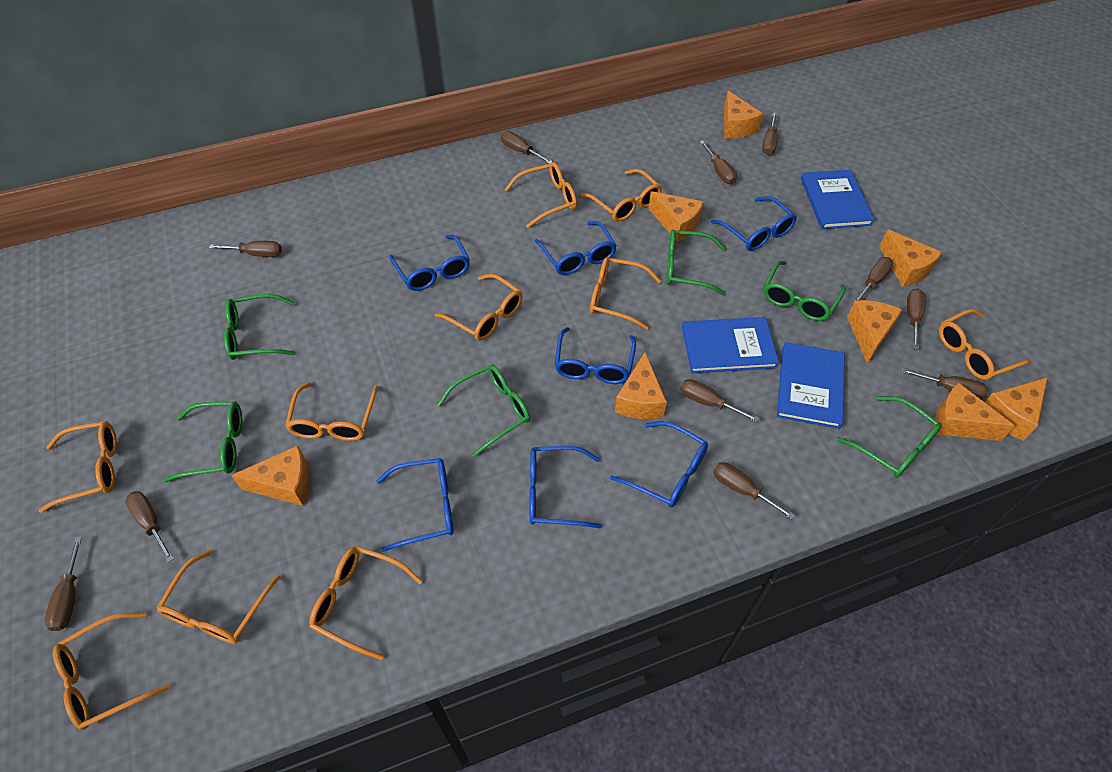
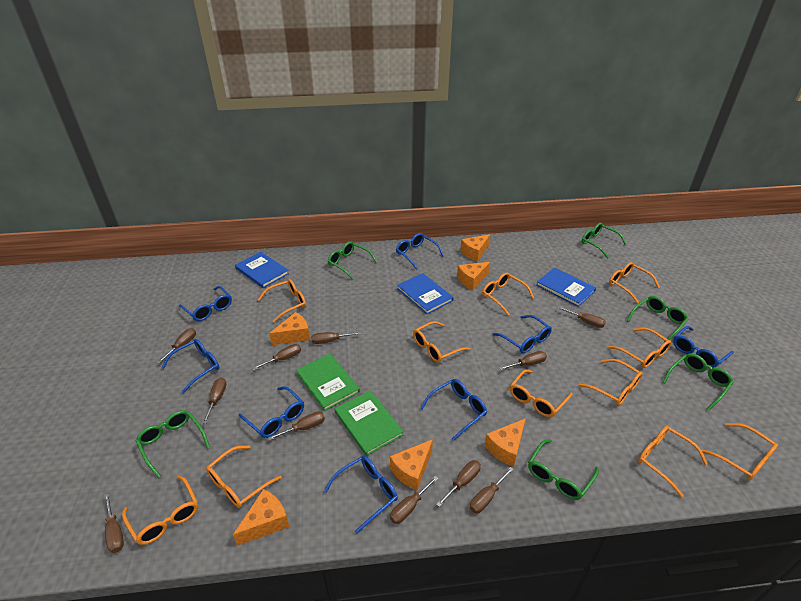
blue glasses: [376,458,454,552] [390,235,470,291] [530,446,602,528] [535,221,617,275] [555,327,636,384] [610,421,708,508] [711,196,797,251] = 7 -> [161,339,219,393] [179,286,232,321] [238,386,304,438] [324,456,398,534] [396,233,444,270] [421,379,487,441] [493,315,552,353] [673,326,734,368] = 8
green book: none = 0 -> [296,354,360,411] [335,390,404,456] = 2
orange cheese: [231,446,310,506] [615,352,667,419] [648,191,704,242] [724,91,763,139] [847,300,902,364] [879,229,942,287] [934,382,1015,441] [985,378,1047,441] = 8 -> [233,489,290,546] [269,312,310,345] [390,439,433,490] [457,262,490,290] [460,234,490,262] [484,418,526,467] = 6
orange glasses: [39,421,117,513] [53,612,170,730] [157,550,280,644] [285,382,378,441] [309,546,423,660] [435,274,523,341] [504,162,577,228] [581,169,662,222] [590,257,661,330] [939,309,1031,380] = 10 -> [122,476,198,545] [206,446,282,508] [258,279,306,323] [413,321,470,363] [482,273,534,316] [510,370,573,417] [578,359,643,406] [608,328,671,368] [609,262,660,304] [638,426,708,497] [701,423,778,481] = 11

